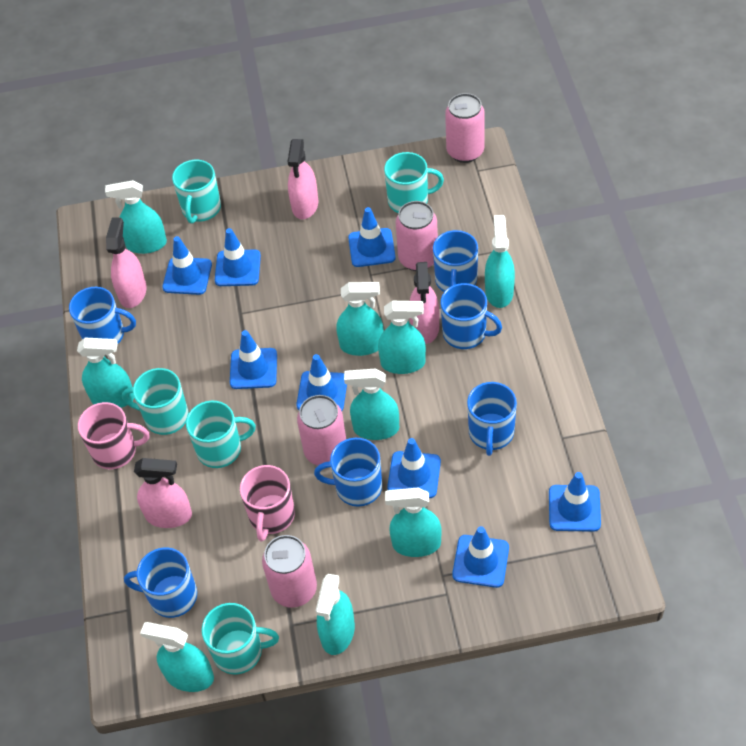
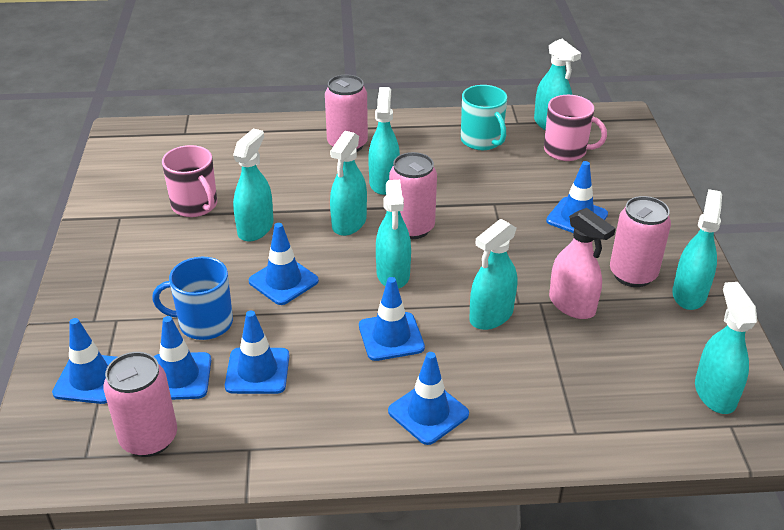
blue mug: [69,287,136,343] [124,547,197,618] [314,438,382,507] [433,230,478,292] [441,283,502,349] [467,382,517,456] = 6 -> [152,257,233,340] = 1
blue traffic cone: [162,236,212,295] [215,228,261,286] [230,330,277,389] [296,354,347,411] [348,207,396,267] [387,438,441,498] [452,526,509,588] [549,472,601,532] = 8 -> [52,318,117,404] [154,316,211,400] [225,311,289,394] [248,223,319,305] [359,277,425,361] [388,352,469,445] [546,161,608,233] = 7
pink spray bottle: [106,218,147,308] [134,458,192,528] [288,139,318,219] [410,262,439,344] = 4 -> [549,208,616,319] = 1
turquoise mug: [122,368,189,435] [172,160,221,224] [186,401,256,468] [202,603,279,675] [384,152,444,213] = 5 -> [461,85,507,150] = 1
turquoise spray bottle: [77,338,134,408] [105,180,167,254] [140,622,214,692] [316,574,355,655] [336,282,384,356] [344,368,399,440] [378,301,426,374] [385,488,442,557] [485,215,515,308] = 9 -> [233,129,274,242] [330,131,367,236] [368,87,400,195] [376,180,411,289] [469,219,517,330] [534,39,581,130] [672,189,722,310] [695,282,757,414] = 8

